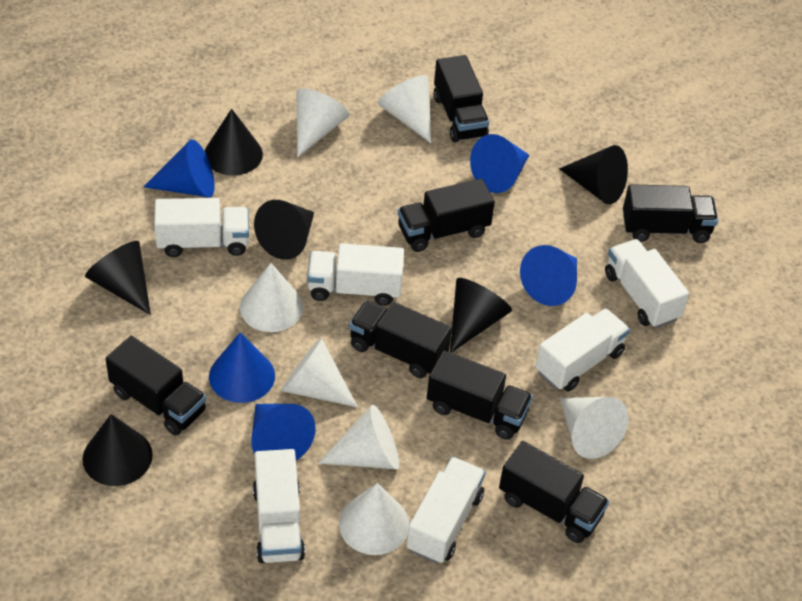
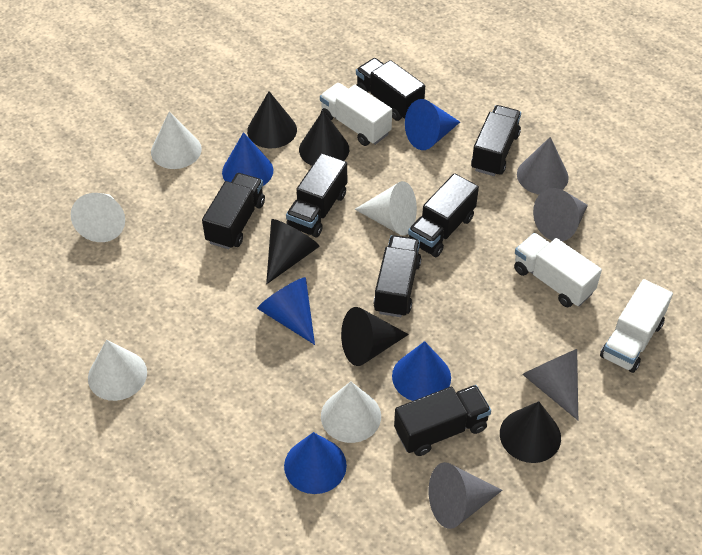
black cone: [83,414,153,486] [85,241,151,315] [205,109,263,176] [254,200,314,260] [450,278,512,353] [559,145,628,205] = 6 -> [247,91,297,148] [266,219,320,284] [299,111,349,166] [341,307,409,366] [500,401,561,463] = 5
grey cone: none = 0 -> [429,462,503,529] [517,137,569,195] [522,349,578,420] [533,188,588,241] = 4
white cone: [240,263,303,332] [281,338,358,407] [297,88,349,157] [318,404,399,469] [339,483,409,555] [378,75,431,143] [560,397,629,459] = 7 -> [71,193,125,242] [88,340,147,401] [151,111,202,169] [321,381,381,443] [355,181,417,236] = 5
white truck: [154,198,249,257] [253,449,305,563] [307,243,404,306] [407,457,486,564] [535,308,630,392] [605,239,689,328] = 6 -> [320,83,392,146] [514,233,602,307] [600,279,673,373] = 3

